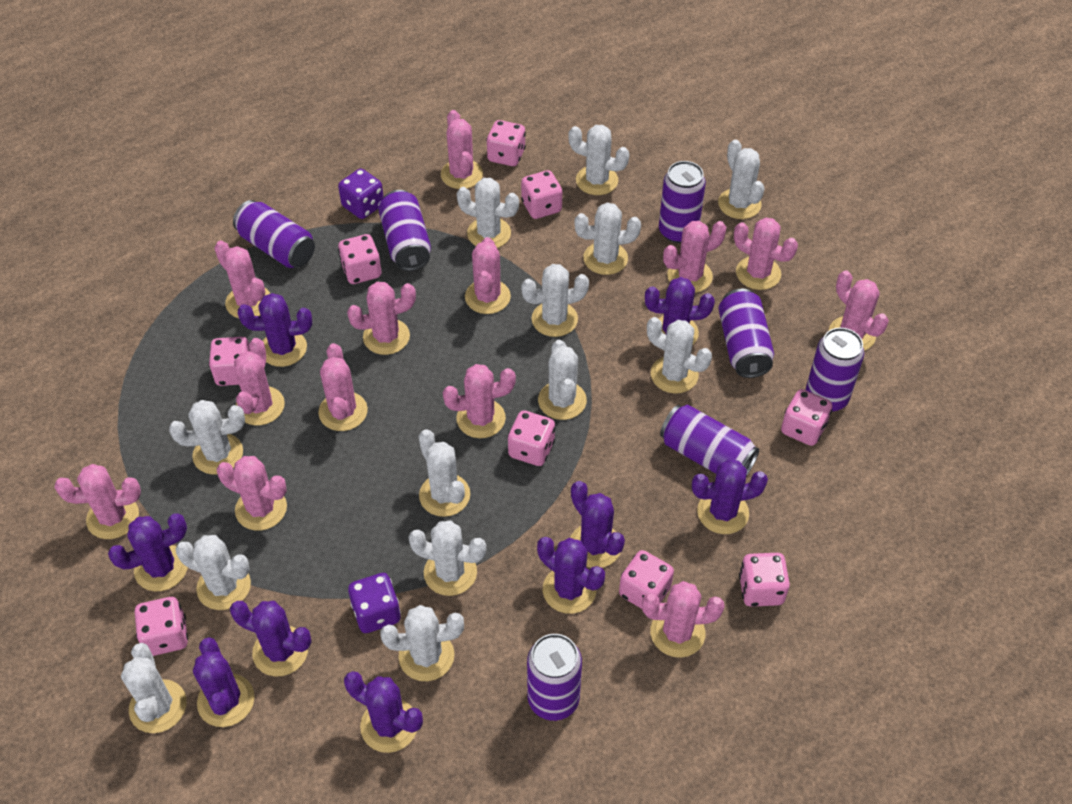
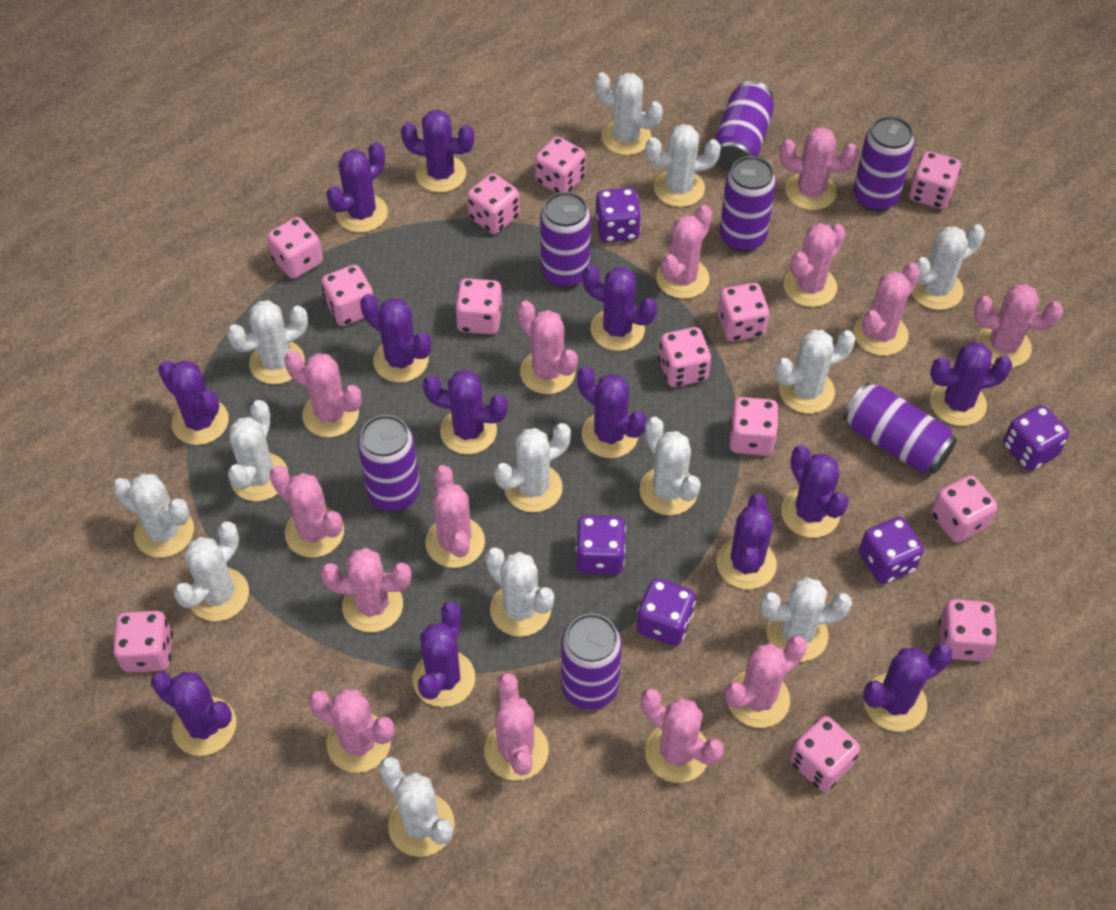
pink cactus: [55,464,141,539] [214,241,270,318] [217,456,287,531] [234,338,285,425] [318,343,368,431] [347,282,416,355] [440,110,483,189] [443,364,516,438] [465,237,511,314] [642,581,725,658] [663,221,726,293] [734,217,798,290] [829,271,889,351] = 13 -> [269,465,344,558] [284,351,362,437] [309,689,394,773] [320,548,411,632] [425,465,485,568] [484,673,549,781] [517,301,578,394] [641,688,724,783] [656,205,712,299] [725,635,807,728] [779,127,859,210] [784,223,846,307] [854,263,920,356] [974,284,1063,368] = 14
pink dice: [135,597,188,656] [209,337,250,386] [338,234,381,284] [486,120,526,166] [508,410,555,466] [521,170,562,219] [619,550,674,609] [739,553,790,607] [781,389,832,446] = 9 -> [112,611,173,673] [267,217,323,279] [321,265,373,326] [455,278,502,334] [467,173,520,234] [535,137,586,193] [658,327,711,387] [717,283,770,341] [729,397,779,456] [790,716,860,791] [909,151,961,209] [931,475,997,543] [938,599,998,662] = 13
purple cactus: [108,513,188,592] [193,637,254,727] [230,601,312,677] [238,293,312,367] [344,671,423,753] [537,537,605,614] [570,481,625,568] [645,277,715,344] [692,459,768,534] = 9 -> [151,671,236,756] [158,360,229,445] [326,142,388,233] [360,294,431,382] [401,110,474,193] [412,602,476,707] [423,370,508,454] [577,366,647,458] [583,265,657,351] [717,493,777,590] [781,445,849,538] [863,644,952,732] [930,342,1012,426] = 13
purple dice: [338,169,384,219] [348,573,401,633] = 2 -> [576,515,626,575] [596,188,642,242] [637,578,696,646] [859,517,924,584] [1003,405,1069,471] = 5

